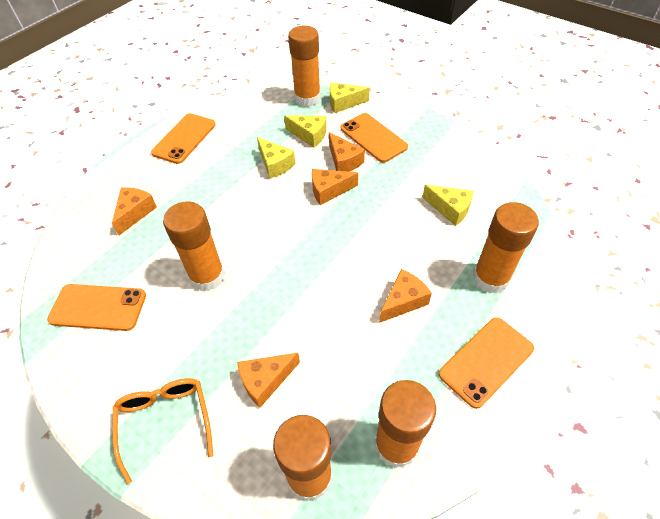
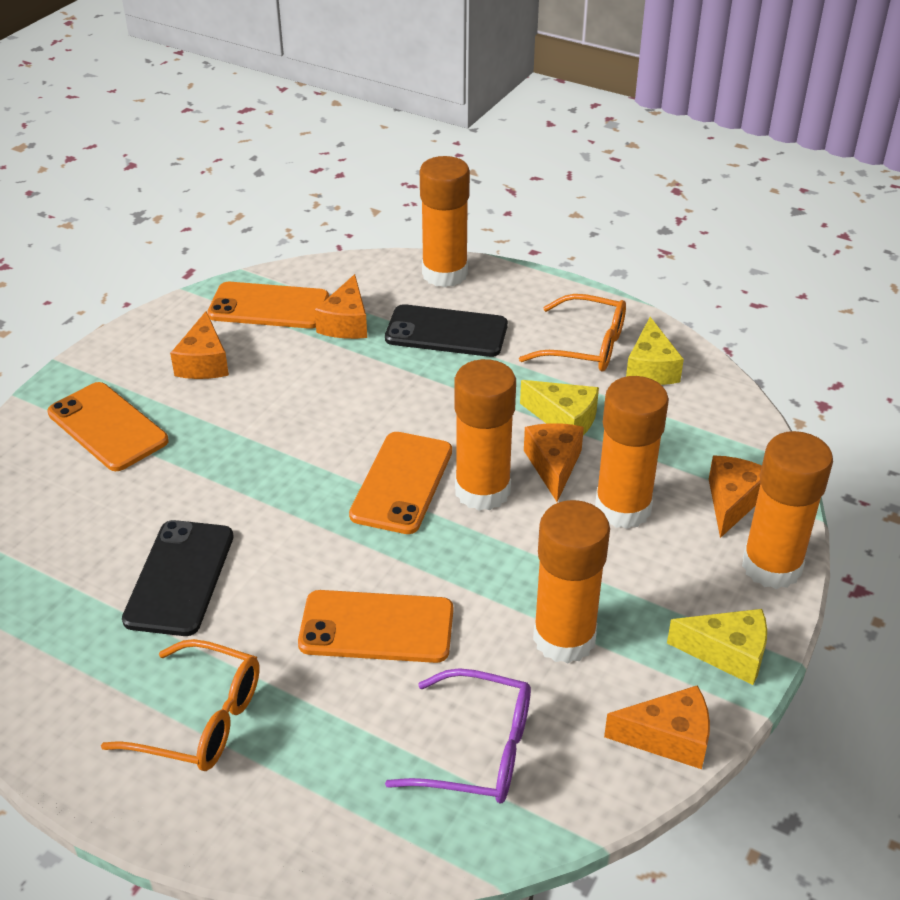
black phone: none = 0 -> [122,520,233,636] [385,304,508,357] = 2
orange glasses: [112,378,213,484] = 1 -> [101,639,260,771] [519,294,626,372] = 2
purple glasses: none = 0 -> [385,668,531,803] = 1
yellow cheese: [257,137,295,178] [284,115,327,148] [330,82,370,113] [422,185,474,226] = 4 -> [520,380,599,435] [626,317,684,385] [667,609,767,685] = 3

